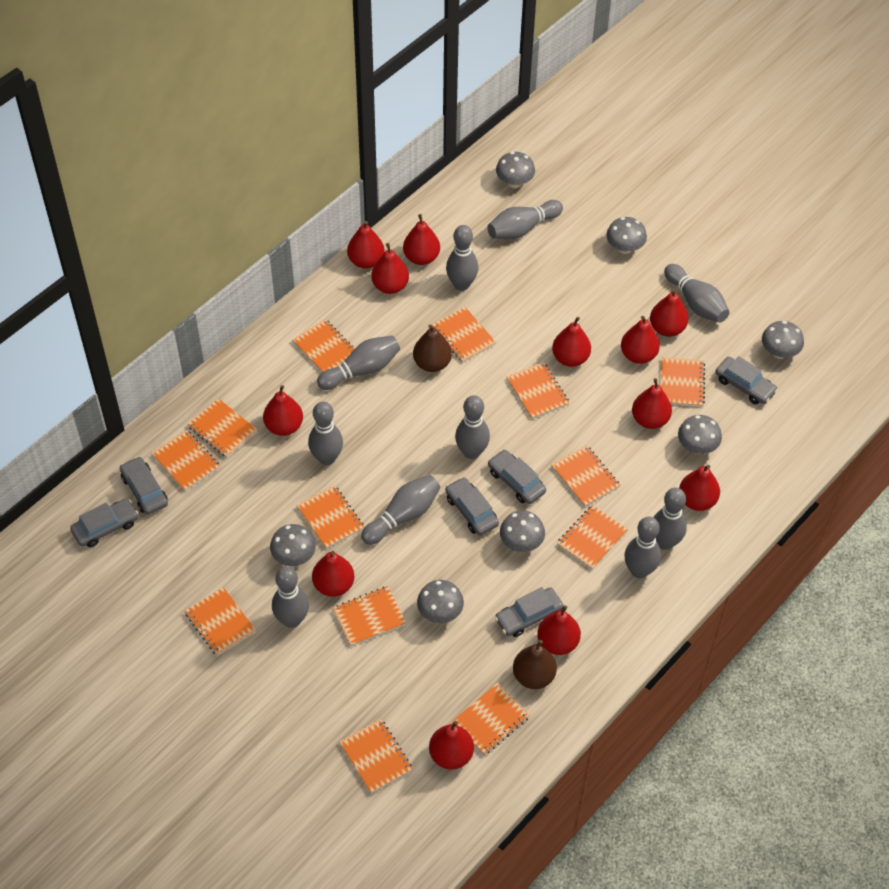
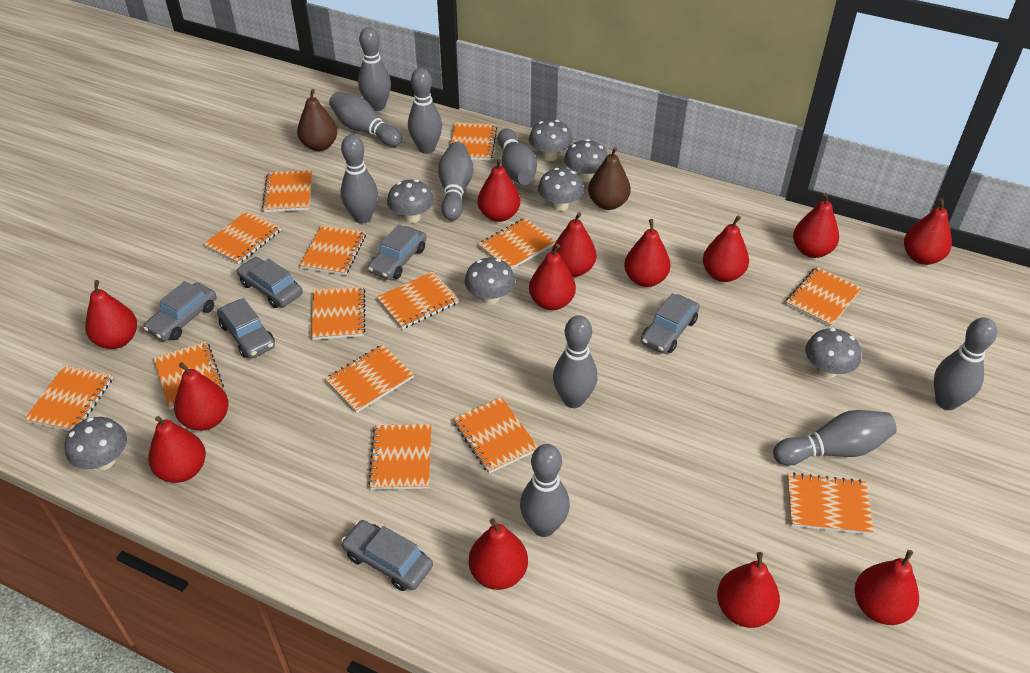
orange notebook: [151,430,220,491] [185,587,256,656] [188,399,257,458] [292,319,354,372] [297,485,364,549] [333,586,406,646] [339,719,413,794] [432,307,496,363] [452,683,530,755] [507,362,569,419] [552,445,620,507] [557,505,628,569] [661,357,705,407] = 13 -> [25,365,113,431] [154,341,224,409] [203,211,281,264] [262,170,312,212] [300,225,366,275] [311,286,365,340] [325,344,414,413] [368,424,431,490] [377,271,459,329] [450,122,497,160] [453,397,538,474] [478,218,556,269] [786,267,861,327] [787,473,874,535] = 14
red pear: [263,385,303,436] [312,551,354,597] [347,221,385,269] [371,243,409,294] [403,214,440,265] [429,721,474,770] [537,605,581,655] [552,317,591,367] [621,316,660,364] [632,378,672,429] [650,289,688,337] [679,465,720,511] = 12 -> [85,280,137,349] [148,416,206,483] [174,362,229,431] [469,518,528,590] [478,159,520,222] [529,244,576,310] [551,212,596,277] [624,219,670,287] [703,216,749,282] [717,552,780,628] [793,193,839,258] [855,550,919,625] [904,198,952,265] = 13

